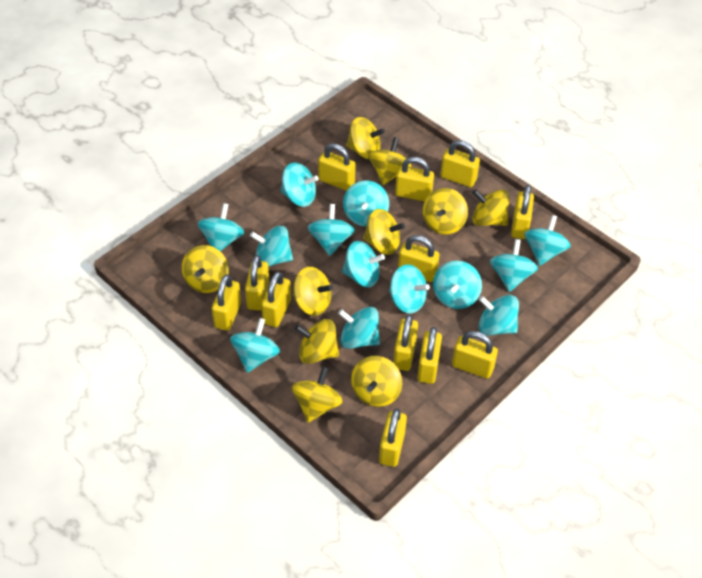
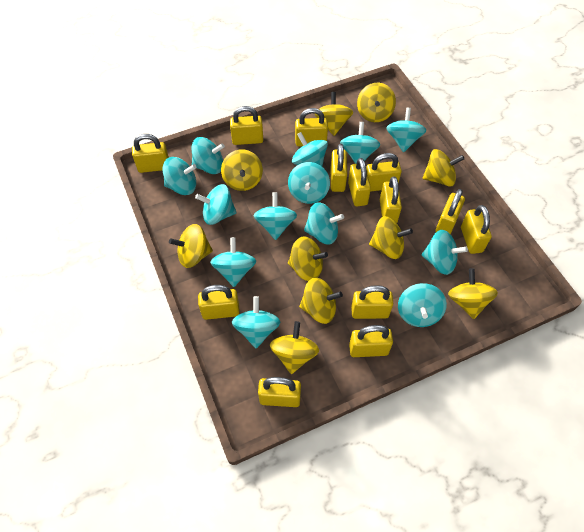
yellow padlock: [211,274,241,331] [245,255,270,311] [261,272,291,327] [318,143,356,191] [379,408,407,467] [393,314,418,371] [395,157,434,202] [398,235,439,282] [417,327,442,384] [440,140,480,187] [452,331,498,379] [511,185,534,239] = 12 -> [132,134,169,173] [198,285,240,320] [230,106,263,145] [258,377,301,407] [295,108,328,146] [331,144,347,192] [348,158,371,206] [349,325,393,357] [351,285,393,319] [366,153,402,192] [380,176,402,223] [435,189,465,234] [461,205,492,254] = 13

